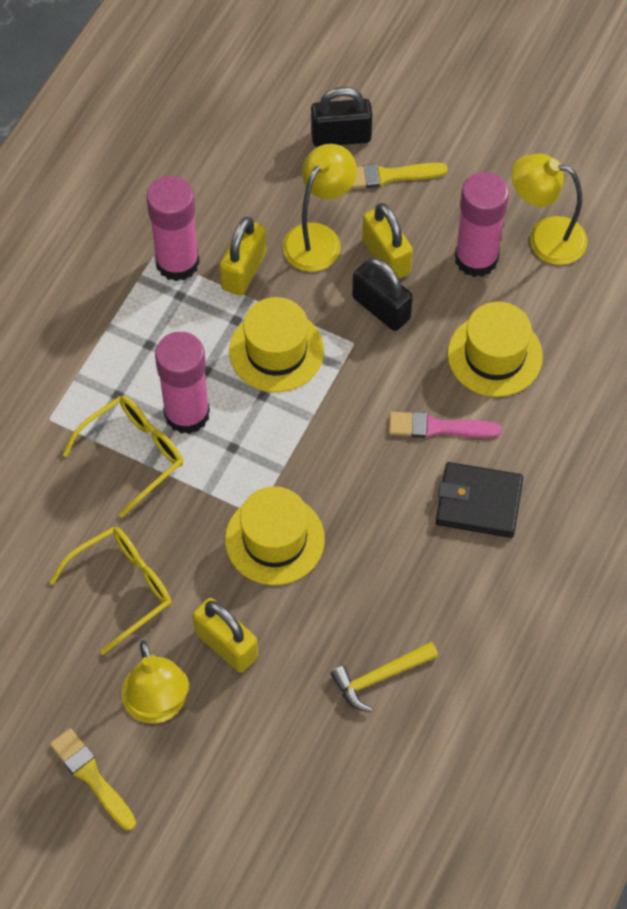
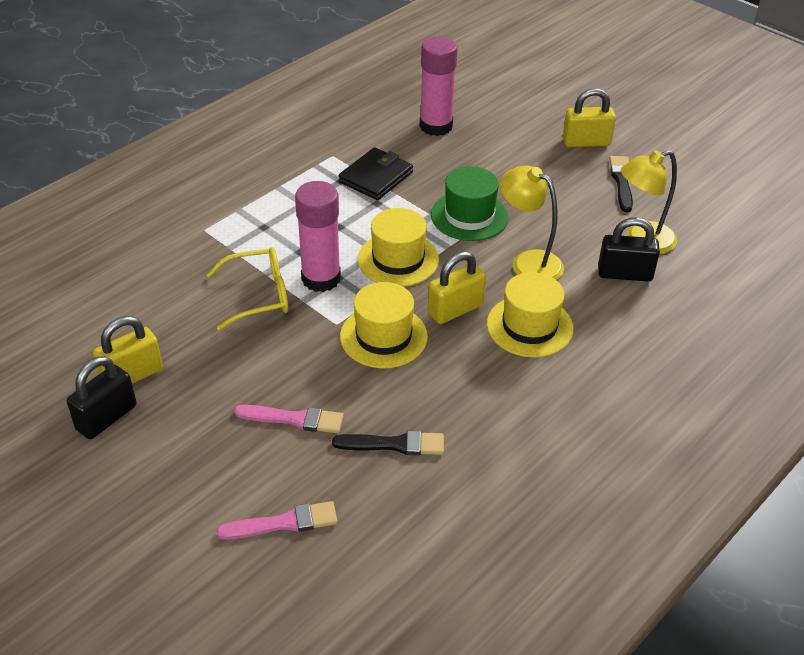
black brush: none = 0 -> [332,431,444,455] [609,156,633,212] = 2
green hat: none = 0 -> [431,166,509,241] = 1
pink brush: [389,412,501,438] = 1 -> [216,501,338,540] [234,405,344,434] = 2
pink glue stick: [146,176,200,281] [155,332,210,434] [455,172,509,277] = 3 -> [295,181,341,292] [419,36,458,136] = 2
yellow brush: [50,728,136,830] [350,163,448,189] = 2 -> none = 0
yellow glasses: [50,527,172,655] [62,396,183,518] = 2 -> [206,247,288,330] = 1
yellow hammer: [330,642,438,712] = 1 -> none = 0
yellow lamp: [121,640,189,724] [283,144,357,272] [511,154,588,265] = 3 -> [500,165,564,280] [621,150,677,254] = 2

